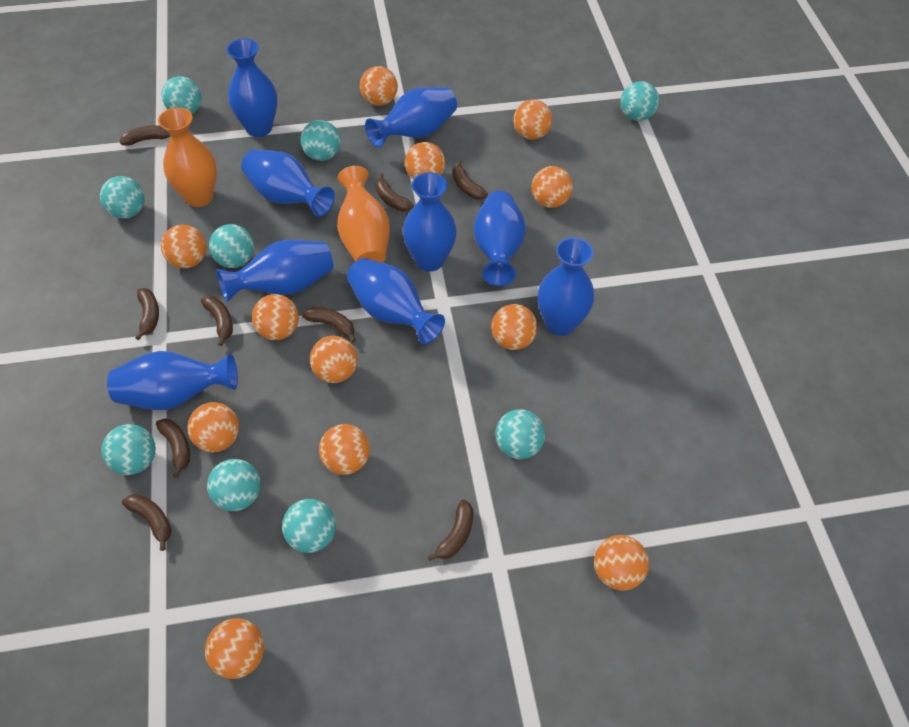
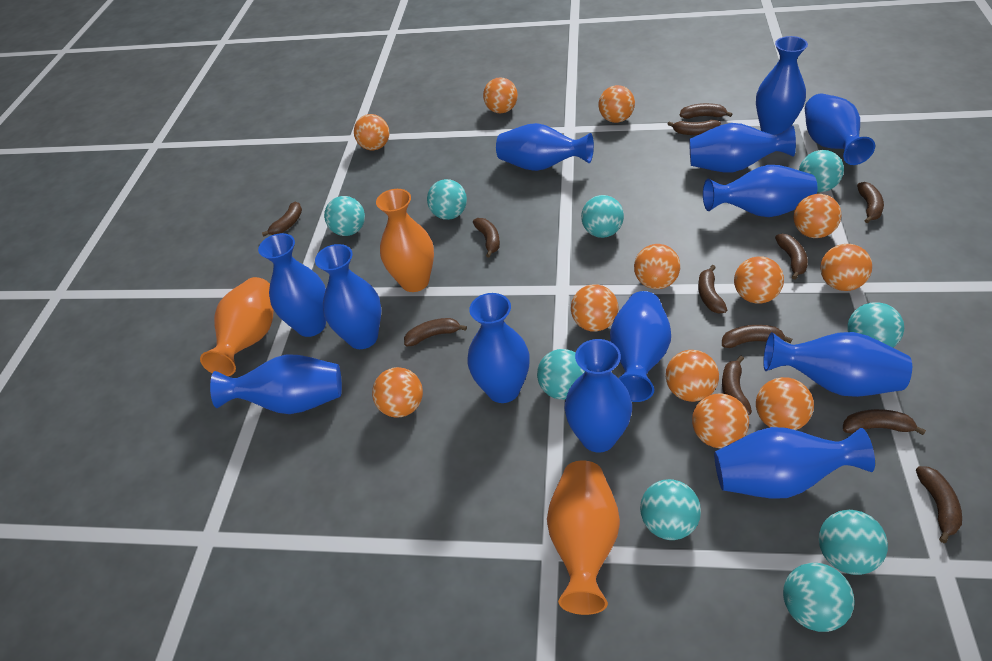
blue vase: [107,351,238,410] [216,240,333,302] [227,39,277,137] [241,149,335,217] [347,258,445,344] [365,87,457,148] [403,172,457,272] [473,191,526,286] [538,237,594,336] = 9 -> [210,354,342,414] [258,233,326,337] [315,244,381,349] [467,293,530,403] [496,123,594,171] [564,339,632,453] [610,291,671,402] [689,123,796,172] [703,165,817,217] [714,427,875,499] [756,36,808,135] [763,332,912,397] [805,94,875,165] = 13
brown banana: [120,125,171,146] [122,494,172,551] [135,288,159,340] [156,418,190,478] [201,296,233,346] [302,307,356,343] [375,173,414,212] [428,500,473,561] [452,160,488,200] = 9 -> [262,202,302,237] [404,318,467,346] [473,218,500,257] [668,120,721,135] [680,103,732,119] [698,265,727,313] [722,325,792,348] [722,355,752,415] [775,234,808,280] [843,409,926,435] [857,182,884,223] [916,466,962,543] = 12
orange vase: [158,107,217,207] [337,166,390,263] = 2 -> [200,277,274,376] [376,189,434,292] [547,461,620,615] = 3

